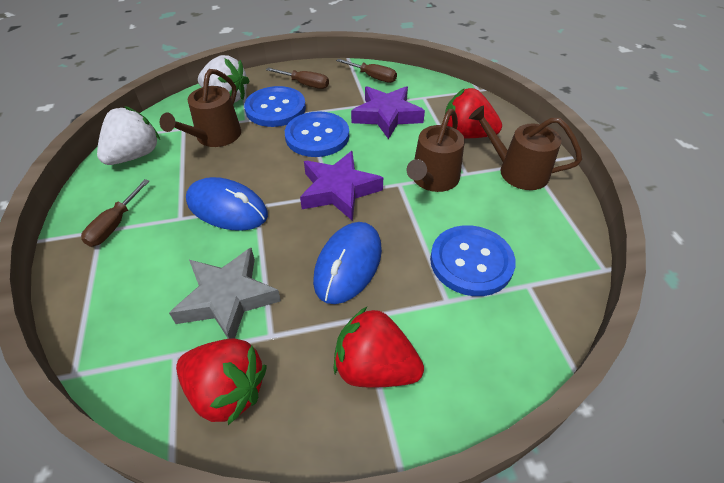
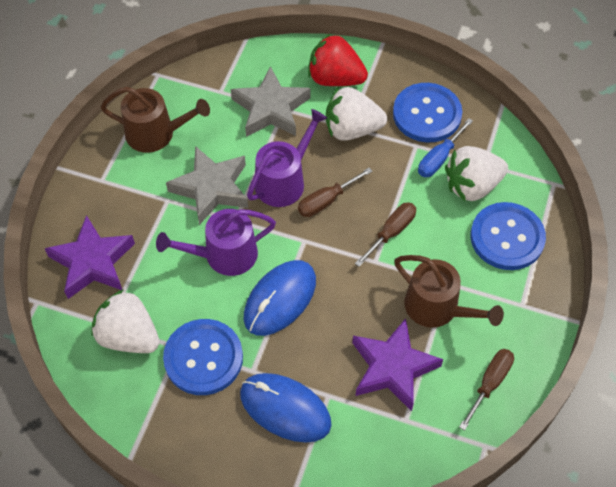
blue screwdriver: none = 0 -> [418,118,473,177] = 1
brown watering can: [160,69,241,147] [407,109,465,192] [469,105,582,190] = 3 -> [101,87,210,153] [394,255,504,328] = 2
grey star: [169,248,281,339] = 1 -> [166,146,248,225] [231,66,310,137] = 2
purple watering can: none = 0 -> [156,209,276,276] [247,109,327,207] = 2
red strawberry: [176,338,267,425] [333,307,424,388] [445,88,502,138] = 3 -> [308,33,368,86] = 1
white strawberry: [97,106,160,165] [198,55,249,103] = 2 -> [91,289,160,353] [326,87,387,141] [445,146,508,202] = 3

